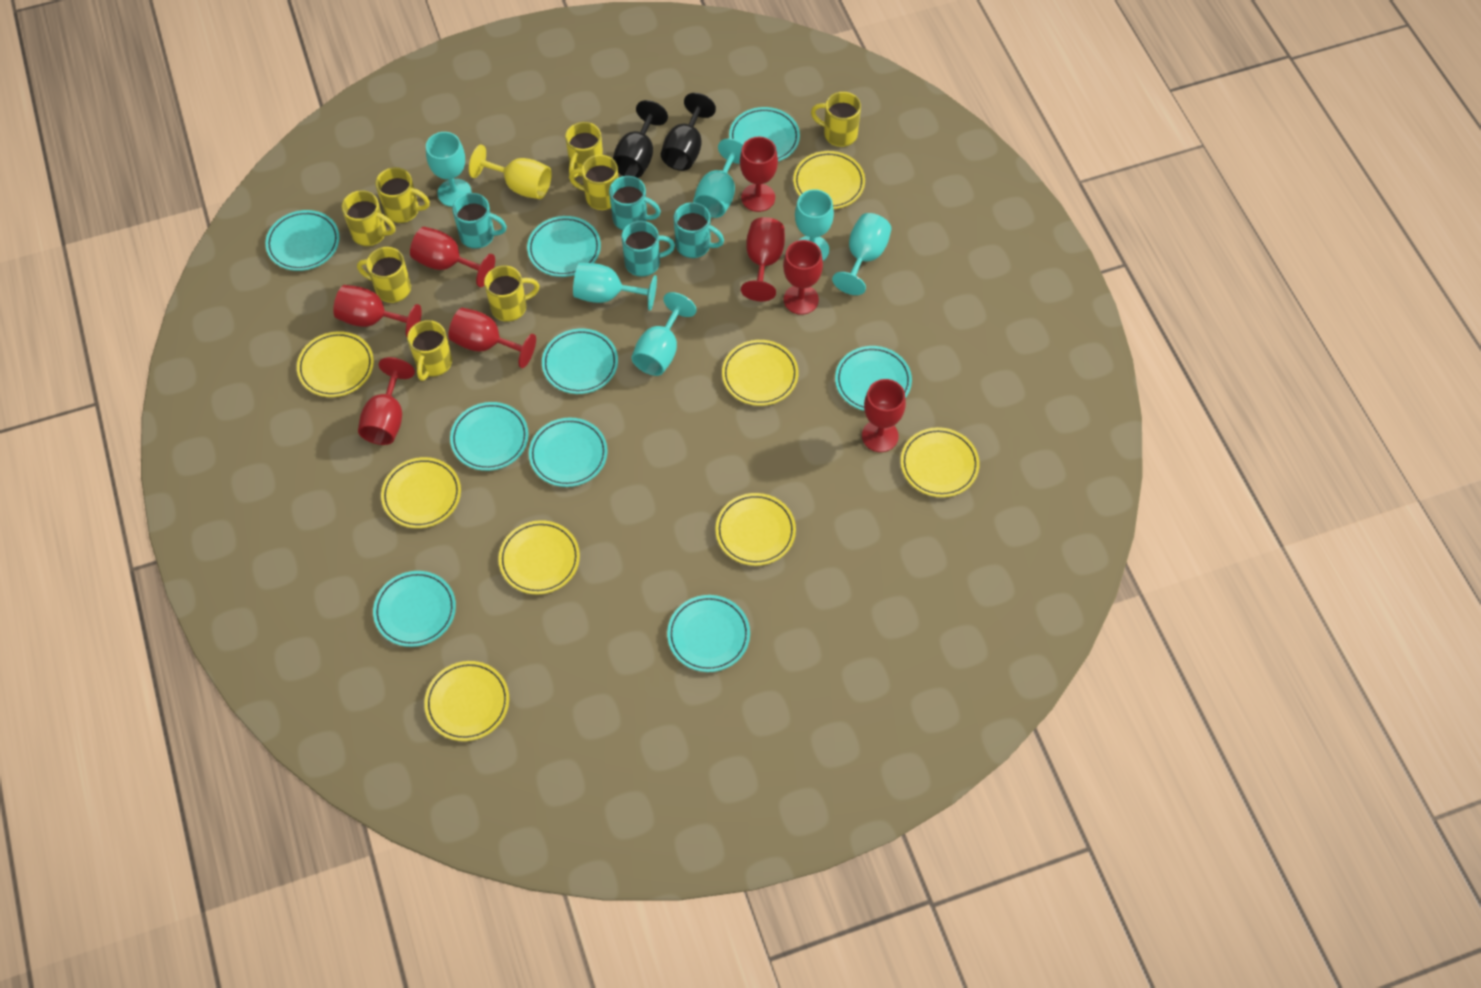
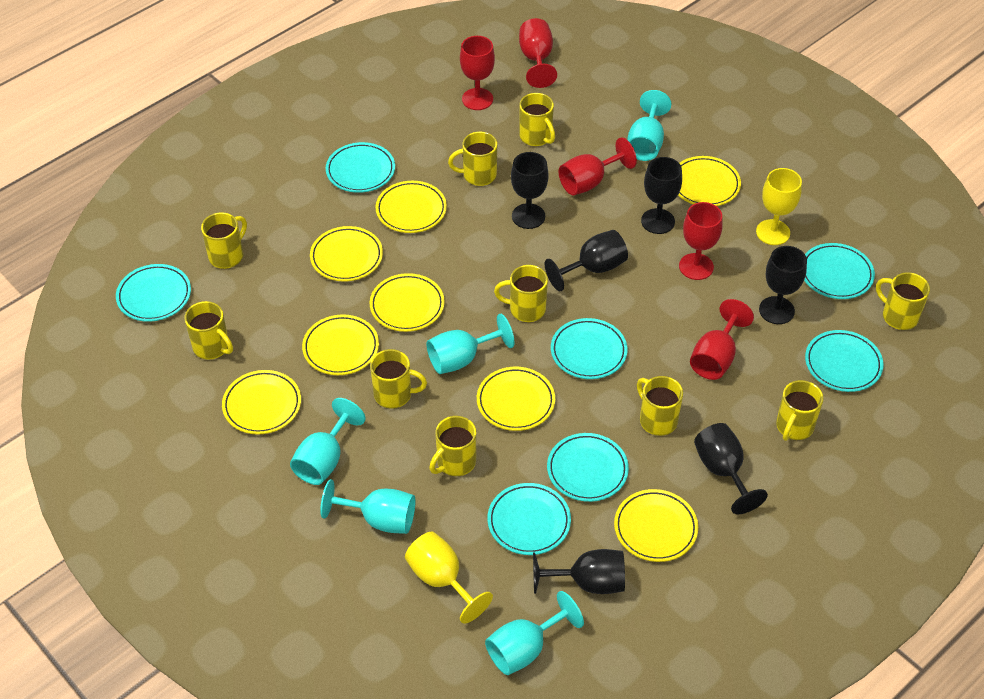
black goblet: [613,100,668,178] [661,93,716,171] = 2 -> [511,152,549,229] [533,549,625,594] [545,230,628,291] [641,157,682,234] [694,423,768,514] [759,246,807,324] = 6
red goblet: [333,285,422,337] [358,357,415,445] [410,227,495,287] [449,308,536,368] [740,137,778,212] [741,217,785,301] [783,240,823,315] [862,379,906,452] = 8 -> [460,36,495,110] [519,18,557,88] [559,138,637,195] [679,202,723,280] [690,299,754,380] = 5
turquoise goblet: [426,132,472,207] [573,263,657,311] [631,292,697,376] [693,138,743,218] [795,189,834,261] [832,213,892,295] = 6 -> [290,398,366,485] [320,479,415,534] [427,314,515,374] [485,591,584,675] [627,90,671,161] = 5
turquoise mug: [452,193,507,249] [609,176,661,230] [622,221,675,277] [673,202,724,258] = 4 -> none = 0
turquoise plate: [265,210,340,271] [373,571,456,647] [450,402,529,471] [527,216,601,277] [529,418,608,487] [542,328,618,394] [667,595,750,672] [729,107,800,161] [835,346,912,411] = 9 -> [116,264,191,322] [326,142,395,193] [487,483,571,555] [547,433,629,502] [551,318,628,379] [804,243,875,299] [805,330,883,392] = 7
yellow goblet: [469,145,552,199] = 1 -> [405,531,493,623] [756,168,802,245] = 2
yellow mug: [342,190,395,246] [357,247,411,303] [375,167,430,223] [407,320,452,381] [484,265,539,322] [565,122,603,178] [569,155,618,210] [811,92,861,147] = 8 -> [184,301,233,360] [201,212,247,269] [370,349,427,408] [429,416,476,476] [448,132,497,186] [494,265,548,322] [519,93,555,146] [637,376,683,436] [776,380,823,441] [876,272,930,330] = 10

